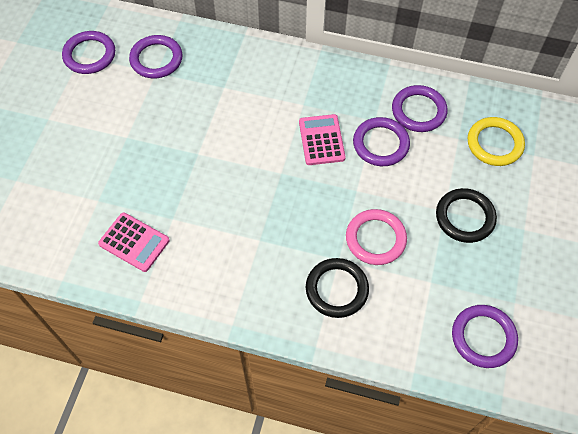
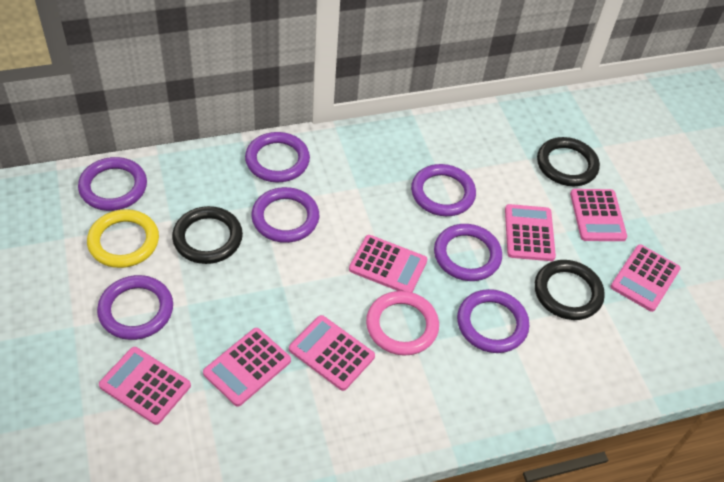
black ring: [306,258,369,318] [436,188,497,243] = 2 -> [172,206,243,264] [535,260,605,320] [537,137,600,186] = 3
pink calculator: [98,212,170,272] [299,114,346,165] = 2 -> [99,347,191,425] [203,328,291,407] [289,315,375,391] [349,235,427,292] [505,204,556,261] [570,189,627,241] [611,244,681,312] = 7
purple ring: [62,31,115,74] [129,35,183,78] [353,117,410,166] [392,85,448,132] [452,305,518,368] = 5 -> [78,157,147,211] [97,275,173,340] [245,132,310,182] [251,187,319,243] [411,164,476,216] [434,224,502,281] [457,289,529,353] = 7

